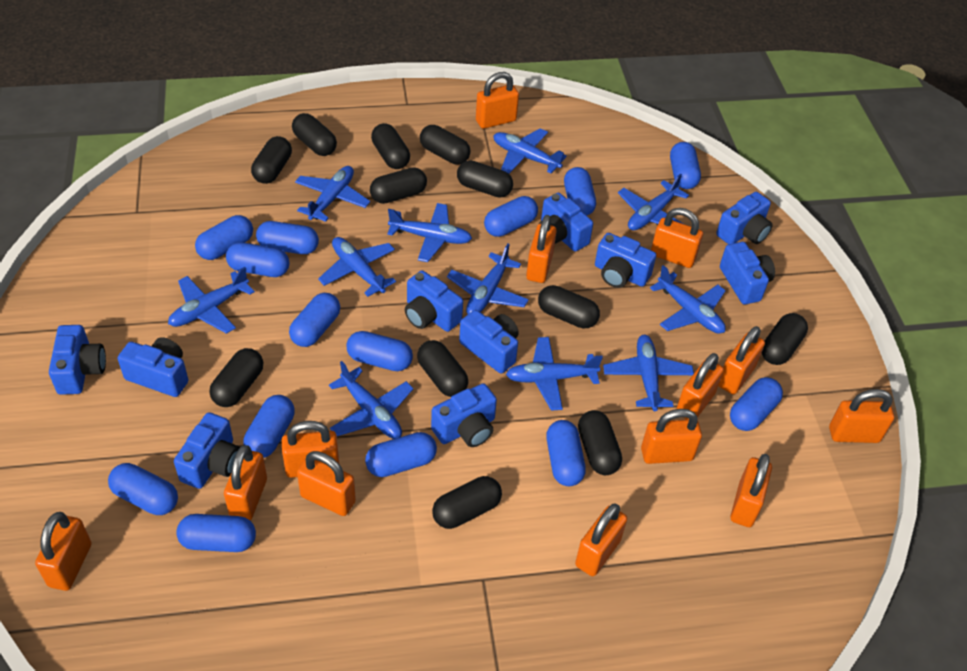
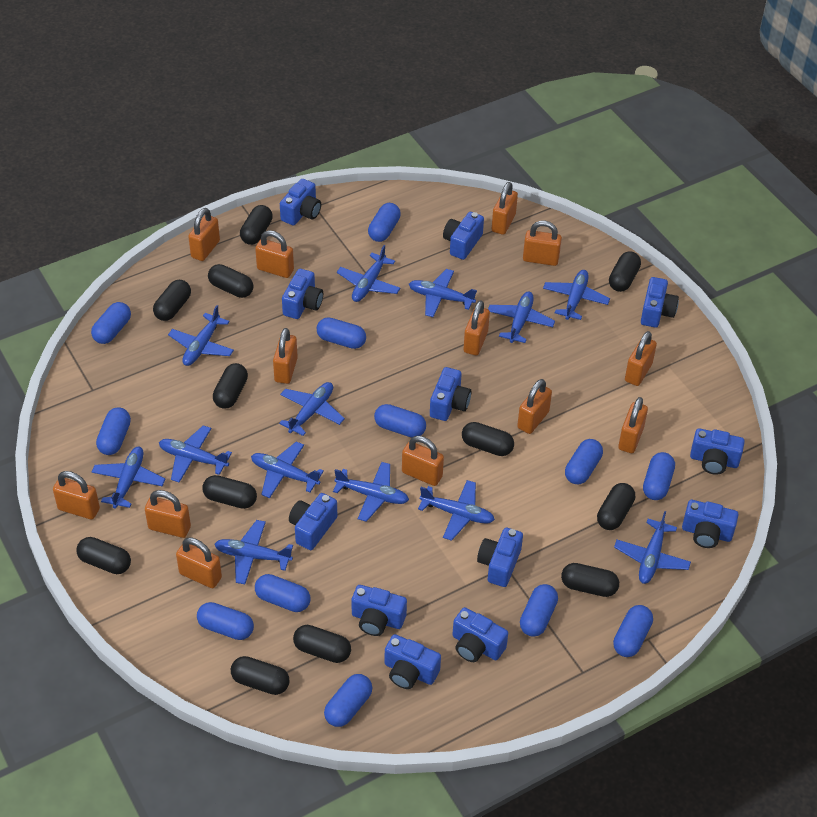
blue camera: [49,325,106,395] [117,337,188,397] [174,412,240,489] [405,270,463,332] [431,383,497,447] [459,310,519,373] [539,193,593,251] [595,233,656,288] [716,192,773,244] [720,242,775,305] = 10 -> [280,179,321,225] [282,269,323,319] [289,493,337,550] [351,585,407,636] [385,634,441,689] [430,367,471,421] [443,212,484,260] [452,607,508,662] [477,528,523,587] [641,277,679,328] [682,500,739,548] [690,428,745,475] = 12
blue capsule: [108,463,178,515] [176,514,256,552] [195,215,253,260] [226,242,290,277] [244,395,295,458] [256,221,319,254] [289,293,340,347] [346,331,413,371] [365,432,437,477] [484,196,538,237] [546,420,586,486] [564,167,596,215] [670,142,701,189] [730,377,783,431] = 14 -> [91,302,131,344] [96,407,131,455] [197,602,254,640] [255,574,310,612] [317,317,366,349] [324,674,372,727] [368,203,401,242] [374,404,426,437] [520,584,558,637] [565,439,603,484] [613,605,653,657] [643,452,675,500] = 12
blue plane: [168,267,255,334] [295,166,370,222] [318,237,396,297] [329,361,413,439] [387,203,472,262] [447,244,529,314] [493,128,567,174] [506,337,603,411] [603,335,694,411] [618,173,689,230] [650,265,726,334] = 11 -> [92,447,165,509] [159,425,232,482] [168,305,234,366] [215,520,293,584] [251,442,324,498] [279,382,345,436] [333,462,409,522] [337,245,401,302] [409,269,477,317] [418,480,495,541] [488,292,555,343] [543,270,610,320] [614,511,691,584] = 13

